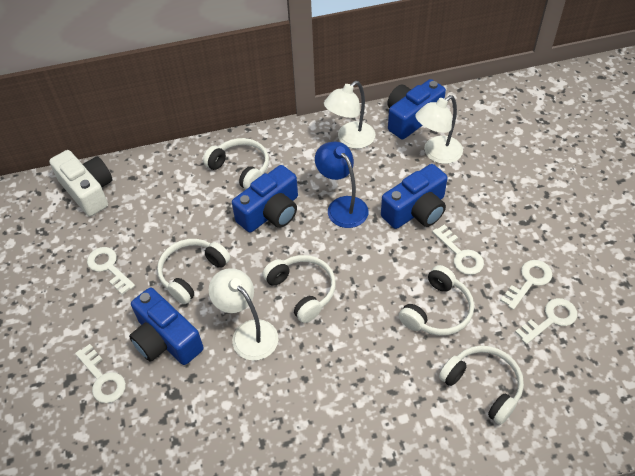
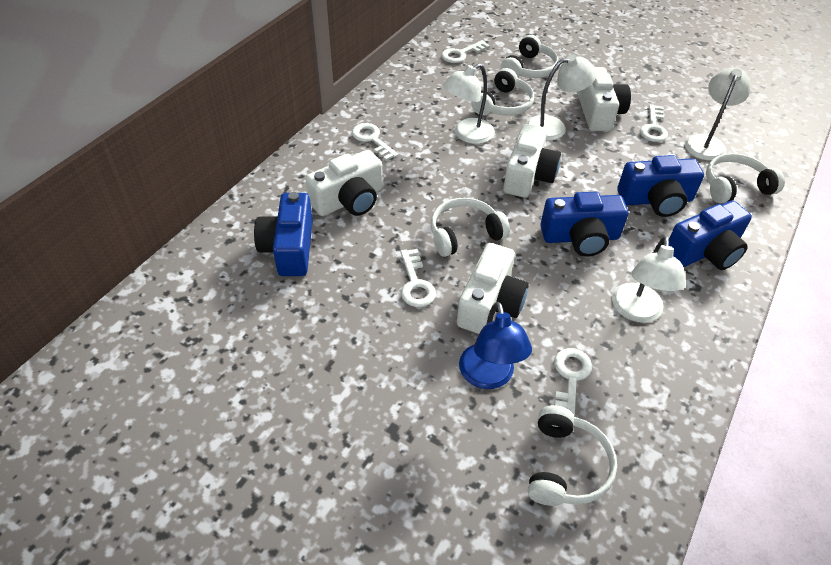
white camera: [49,150,113,216] = 1 -> [305,150,383,216] [457,243,529,334] [503,124,561,197] [578,67,631,131] = 4
white lamp: [209,268,278,361] [324,81,376,149] [415,95,463,164] = 3 -> [443,63,495,144] [526,54,597,141] [612,236,686,323] [684,67,751,161] = 4

